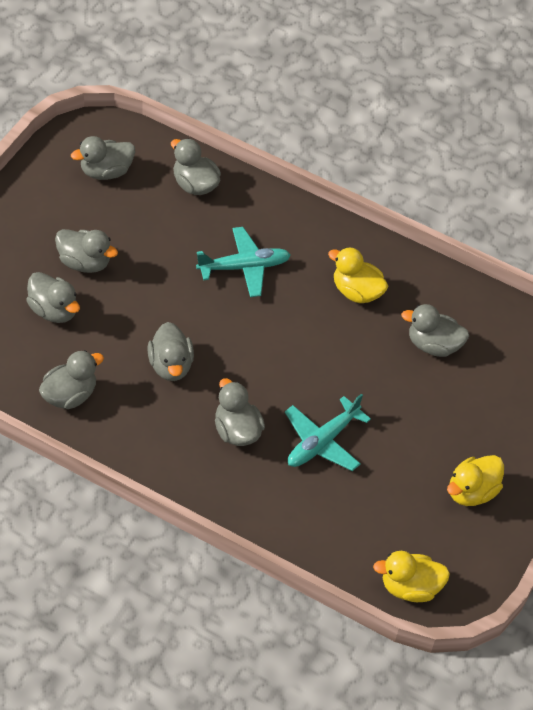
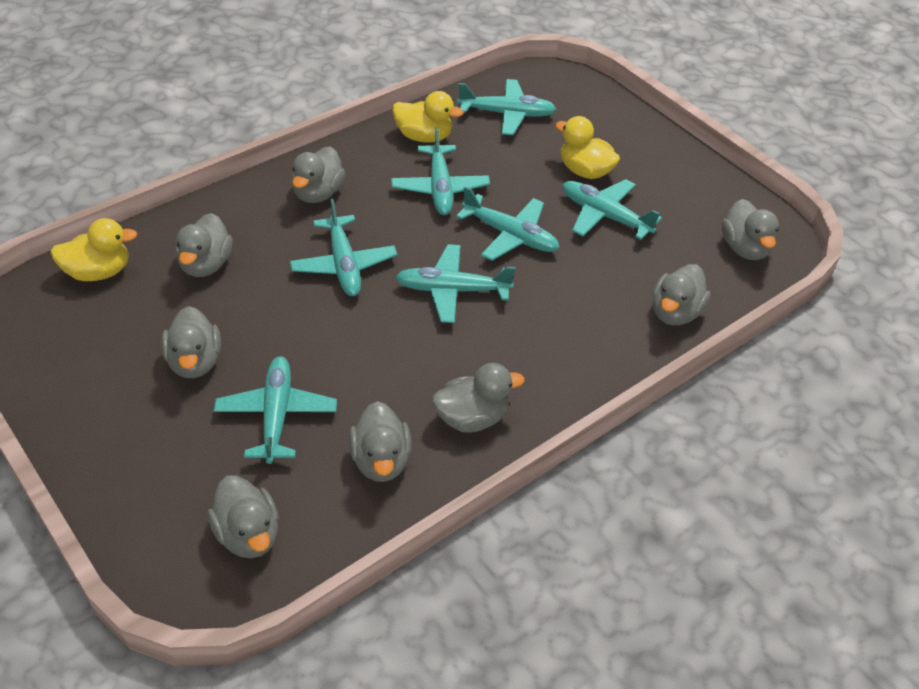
turquoise plane: [196,227,291,297] [285,394,371,471] = 2 -> [214,356,337,464] [290,199,397,296] [391,127,490,215] [395,244,515,323] [456,186,559,261] [457,79,556,135] [562,179,662,240] = 7

